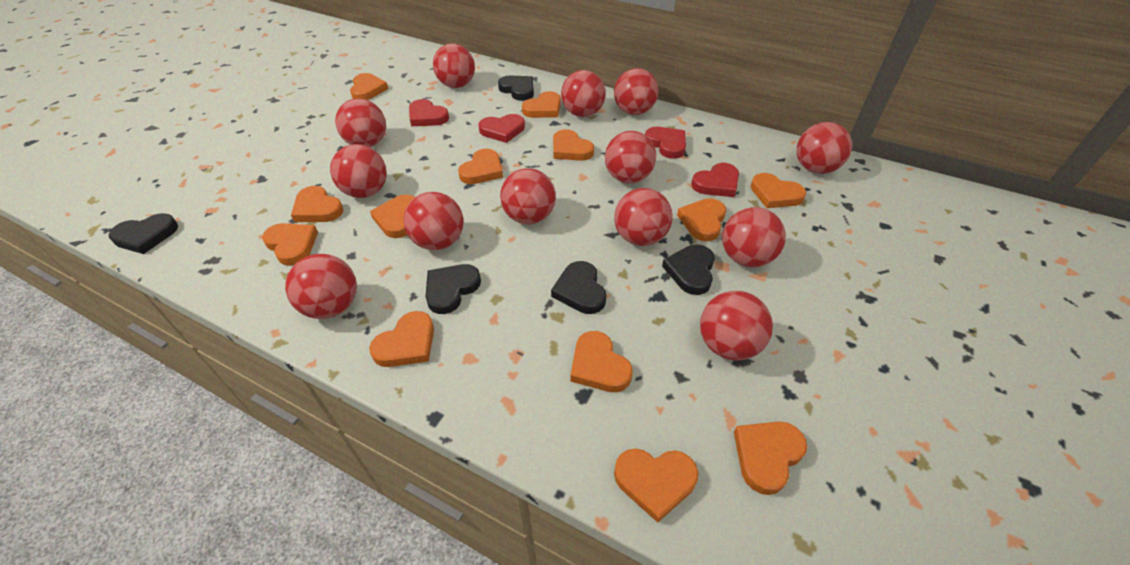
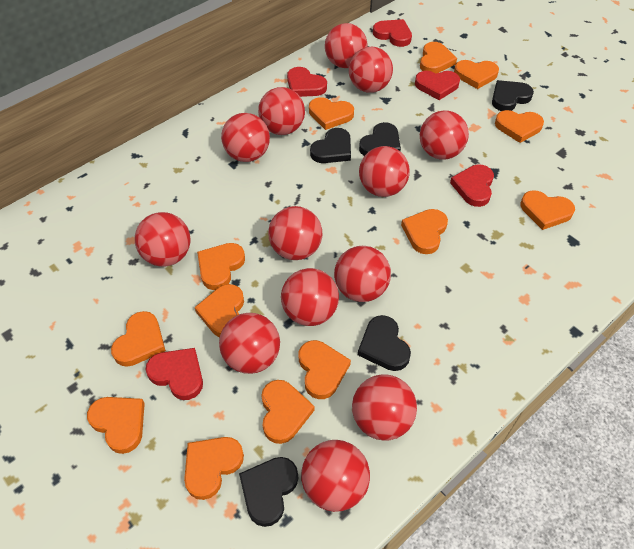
red heart: [409,99,449,126] [478,114,525,143] [645,127,686,159] [691,163,739,197] = 4 -> [146,348,203,400] [287,67,327,97] [373,19,412,47] [415,71,460,100] [450,165,494,207] = 5

